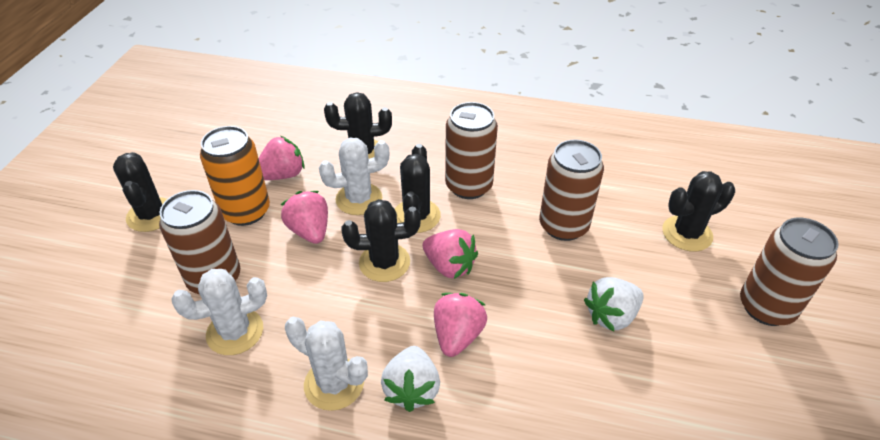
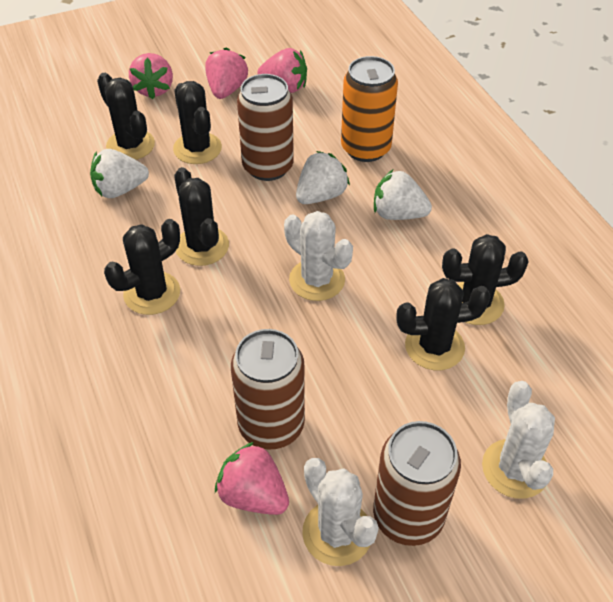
black cactus: [113,152,167,232] [324,92,392,159] [342,199,421,282] [395,144,441,233] [662,171,735,252] = 5 -> [97,73,155,160] [104,219,180,315] [173,81,222,164] [174,167,229,266] [396,278,491,370] [442,234,529,325] = 6
brown can: [159,190,240,295] [445,102,498,199] [539,139,604,241] [740,218,839,326] = 4 -> [231,329,305,450] [237,74,294,181] [373,421,461,546] = 3
white strawberry: [381,346,440,412] [584,277,644,332] = 2 -> [90,149,149,198] [296,151,350,204] [374,170,432,220] = 3

